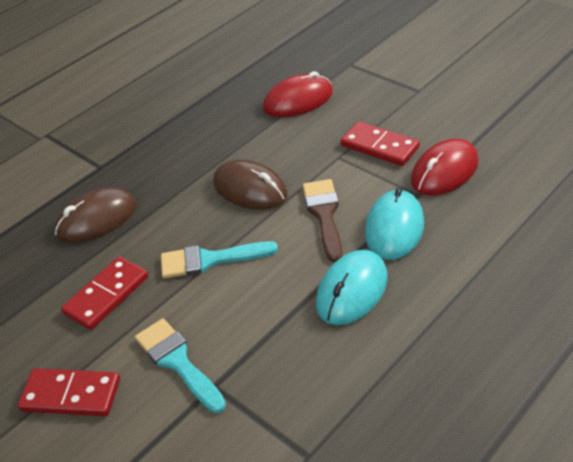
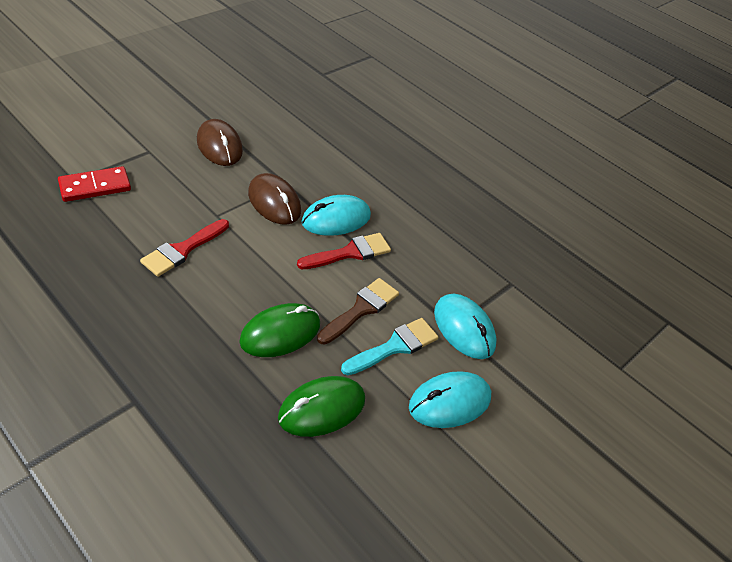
green mouse: none = 0 -> [239,303,320,357] [278,376,365,437] = 2
red brush: none = 0 -> [140,219,229,277] [297,233,391,269] = 2
red domino: [17,368,120,416] [61,257,148,330] [341,121,420,166] = 3 -> [58,166,131,202] = 1
red mouse: [263,71,333,117] [411,138,479,196] = 2 -> none = 0
turquoise brush: [135,318,226,413] [161,241,278,279] = 2 -> [341,318,439,375] = 1
turquoise mouse: [316,250,388,325] [365,187,424,260] = 2 -> [301,195,371,236] [409,371,491,428] [434,294,497,359] = 3

